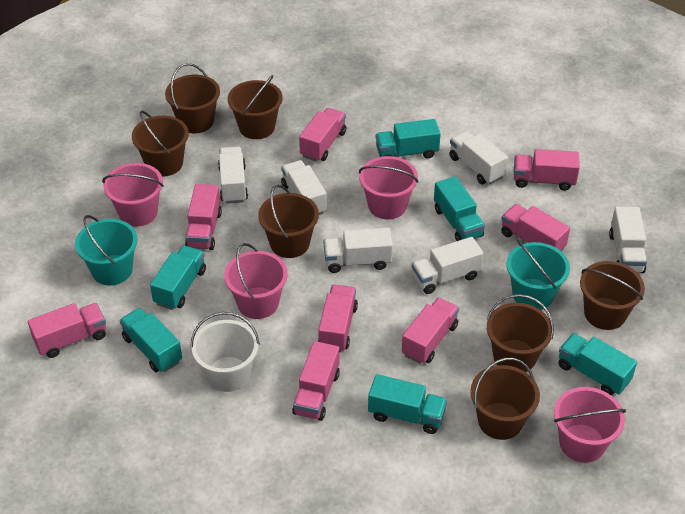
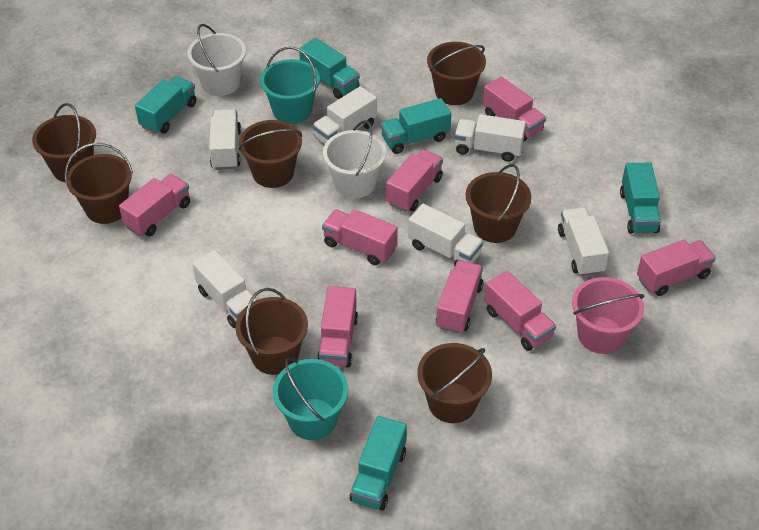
pink bucket: [102,163,164,227] [224,243,288,319] [359,156,419,220] [554,387,626,463] = 4 -> [572,277,644,354] = 1
turquoise truck: [120,308,182,372] [150,245,206,310] [368,374,447,434] [376,119,441,159] [434,176,485,241] [558,333,637,395] = 6 -> [135,76,196,134] [299,38,360,99] [350,416,407,511] [381,98,451,154] [620,163,661,234] = 5
white bucket: [190,312,260,392] = 1 -> [187,24,246,96] [323,120,386,198] = 2

